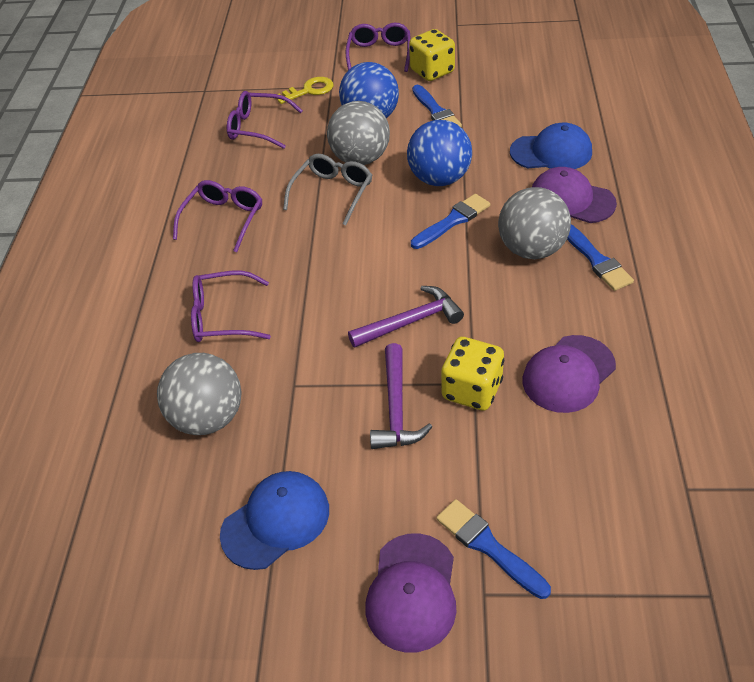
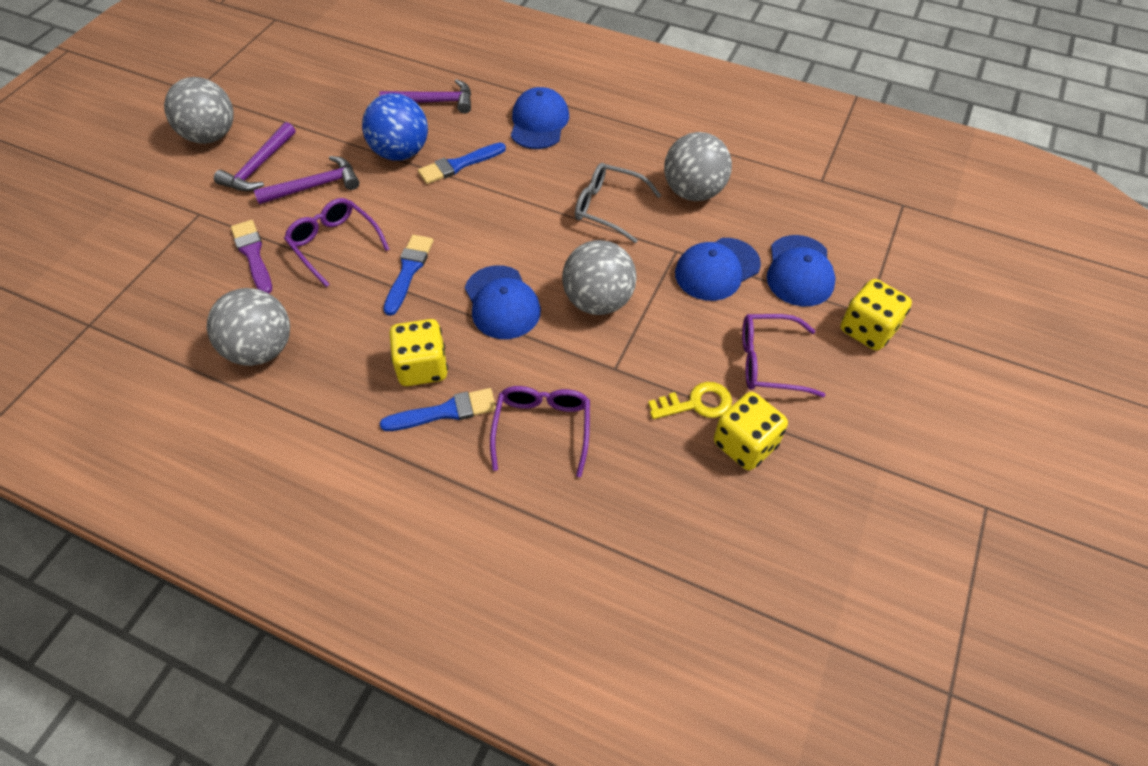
blue ball: [339,62,399,118] [407,120,472,186] = 2 -> [362,93,428,161] = 1
blue brush: [411,194,490,249] [412,85,462,127] [436,499,551,599] [567,224,634,291] = 4 -> [380,388,496,431] [383,235,434,316] [418,143,506,184] = 3
blue cap: [220,471,329,570] [510,122,592,169] = 2 -> [465,265,541,339] [511,87,569,149] [675,238,761,301] [767,235,836,306] = 4
grey ball: [157,353,241,435] [327,101,390,165] [498,187,571,259] = 3 -> [164,77,234,144] [207,288,290,366] [562,240,637,315] [664,132,732,201] = 4
purple brush: none = 0 -> [231,220,272,293] = 1
purple cap: [365,533,456,653] [523,335,616,413] [532,167,617,223] = 3 -> none = 0
purple glasses: [173,180,262,252] [191,270,271,342] [227,91,303,149] [346,23,411,72] = 4 -> [284,198,390,287] [490,386,590,477] [742,314,825,397] = 3
purple hammer: [348,286,464,348] [370,343,432,449] = 2 -> [214,122,295,191] [254,156,359,204] [379,79,471,113] = 3
yellow dice: [409,29,455,81] [441,337,504,411] = 2 -> [389,319,448,386] [714,392,788,470] [840,279,912,351] = 3

